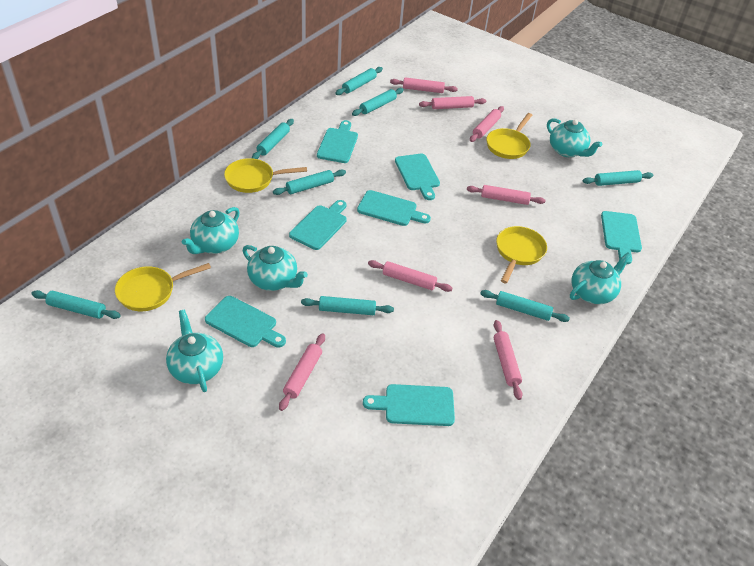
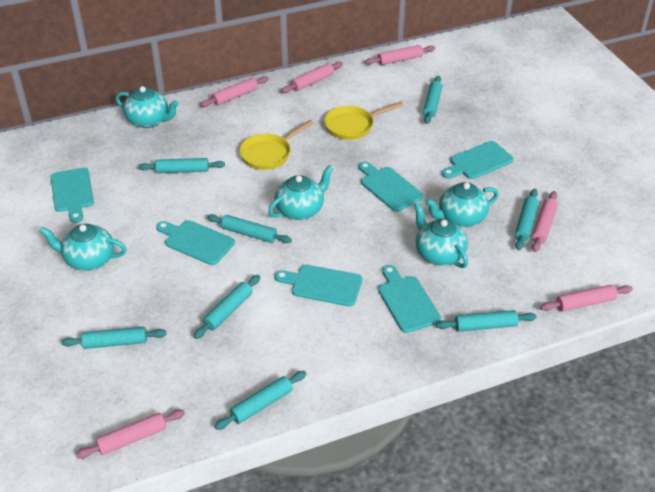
pink rolling pin: [279,333,325,411] [368,260,453,292] [390,77,458,93] [419,96,486,109] [467,185,546,205] [470,106,504,142] [494,320,523,400] = 7 -> [76,410,185,459] [200,76,268,107] [281,61,343,93] [365,45,435,65] [532,191,558,252] [540,285,633,311] = 6
turquoise cutting board: [205,296,286,347] [289,200,347,250] [317,120,358,163] [357,190,431,226] [363,384,455,426] [395,154,440,200] [601,211,642,264] = 7 -> [51,168,94,223] [156,220,235,265] [275,265,362,306] [359,162,423,212] [378,265,441,333] [442,141,513,179] = 6
yellow pan: [115,263,211,311] [224,158,307,193] [486,113,532,159] [496,226,547,283] = 4 -> [239,120,313,170] [324,102,403,140] = 2

